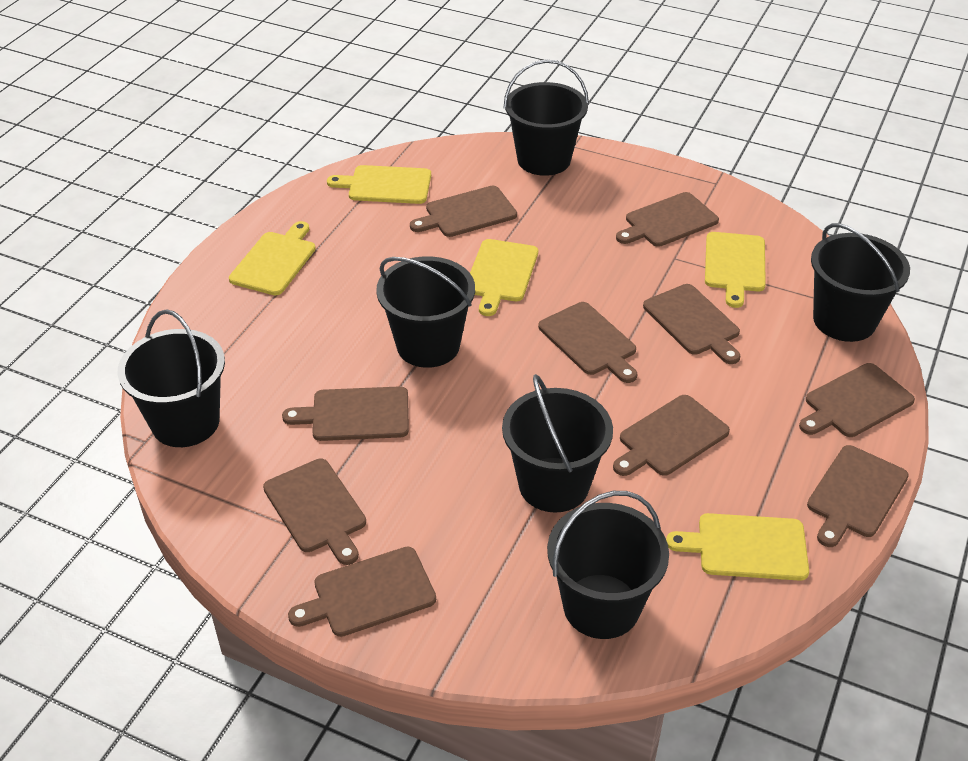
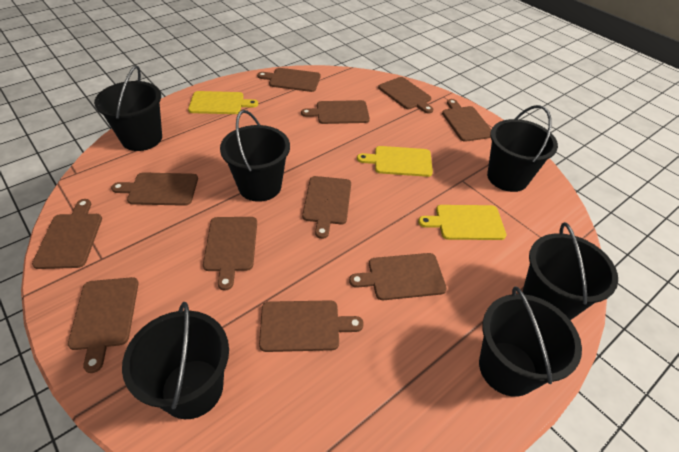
brown cutting board: [263,458,366,565] [282,386,409,441] [288,546,436,637] [410,186,517,237] [538,302,638,383] [613,395,730,476] [616,192,719,247] [643,284,740,364] [799,363,915,437] [807,445,909,547] = 10 -> [32,199,102,269] [68,277,139,373] [111,172,198,206] [203,217,257,291] [257,68,321,92] [259,300,364,352] [301,100,370,124] [302,176,351,239] [349,253,447,300] [378,77,433,114] [442,99,491,142] = 11
yellow cutting board: [229,221,316,295] [327,165,431,204] [470,239,538,316] [666,513,809,581] [705,232,766,308] = 5 -> [188,91,258,114] [357,146,433,177] [418,205,507,240] = 3

